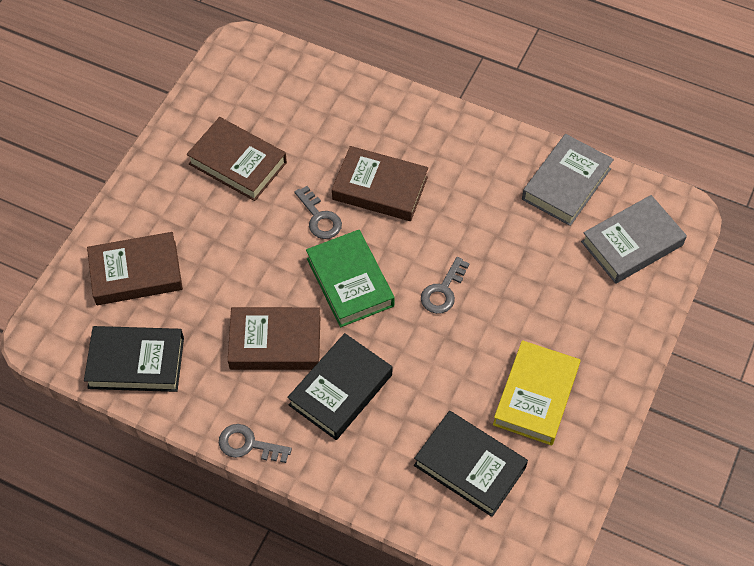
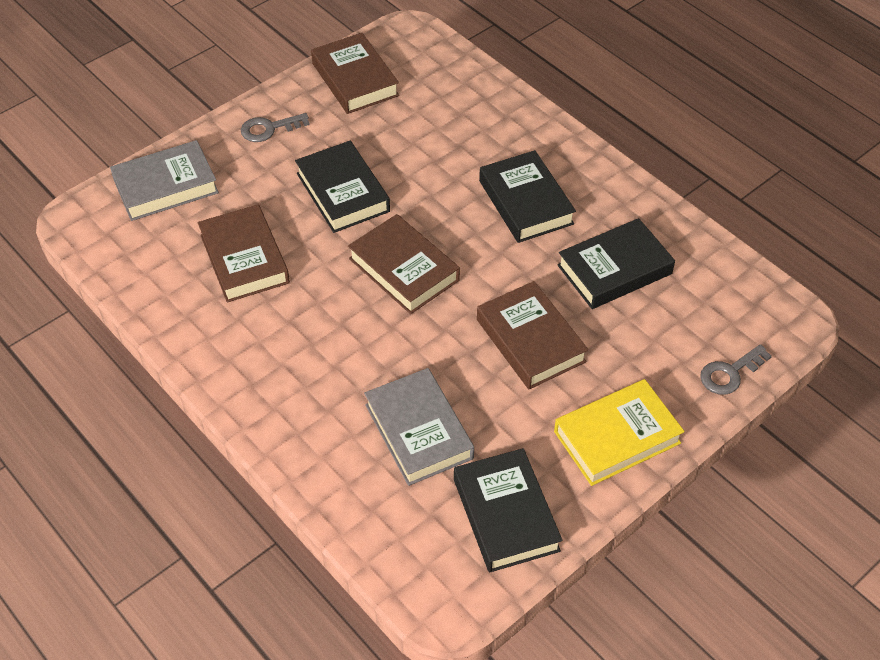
black book: [84,326,184,392] [287,333,392,440] [414,411,528,517] = 3 -> [295,141,390,233] [454,448,563,573] [479,150,576,243] [557,218,675,309] = 4
green book: [306,230,395,327] = 1 -> none = 0
grey key: [219,424,292,463] [294,186,342,239] [421,257,470,314] = 3 -> [241,113,310,142] [700,344,772,395] = 2

